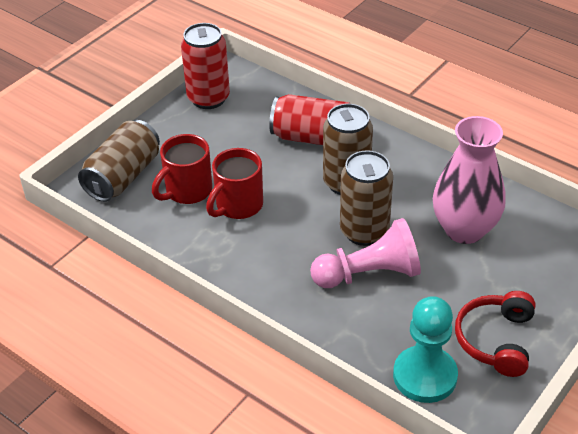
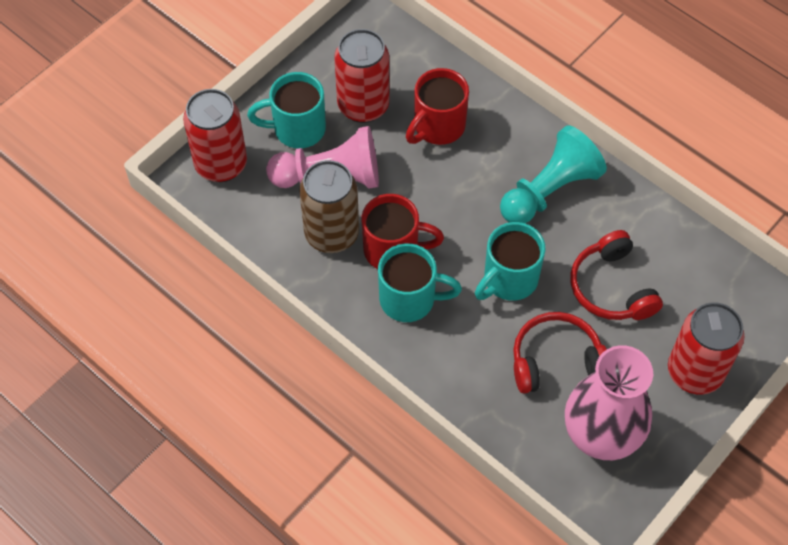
brown can: [78,120,160,202] [323,104,373,195] [340,150,393,246] = 3 -> [299,160,359,253] = 1
red can: [181,23,230,109] [269,94,351,145] = 2 -> [183,89,247,182] [334,29,389,123] [668,302,744,395] = 3
red headphones: [455,291,535,377] = 1 -> [513,312,607,393] [570,230,663,320] = 2
turquoise mug: none = 0 -> [247,72,326,148] [378,243,462,322] [475,222,545,301] = 3

